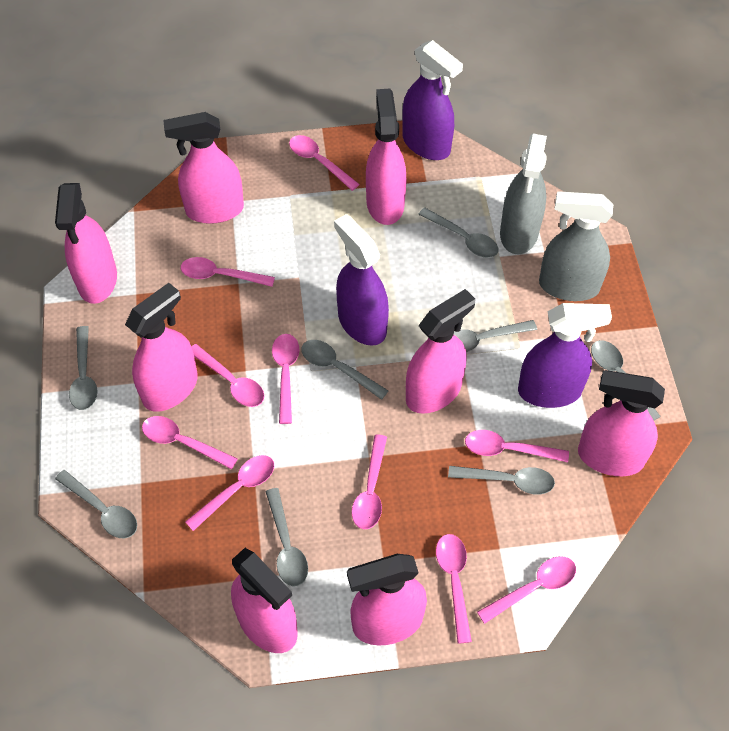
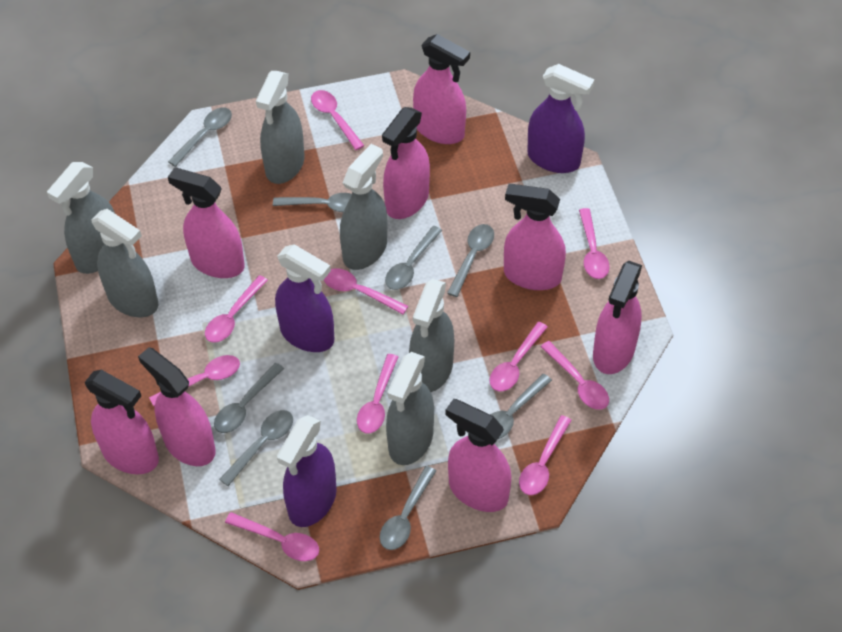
grey spray bottle: [500,133,547,254] [539,191,613,301] = 2 -> [47,162,115,274] [91,209,158,317] [256,71,305,184] [340,144,387,270] [386,352,434,465] [409,279,454,392] = 6

